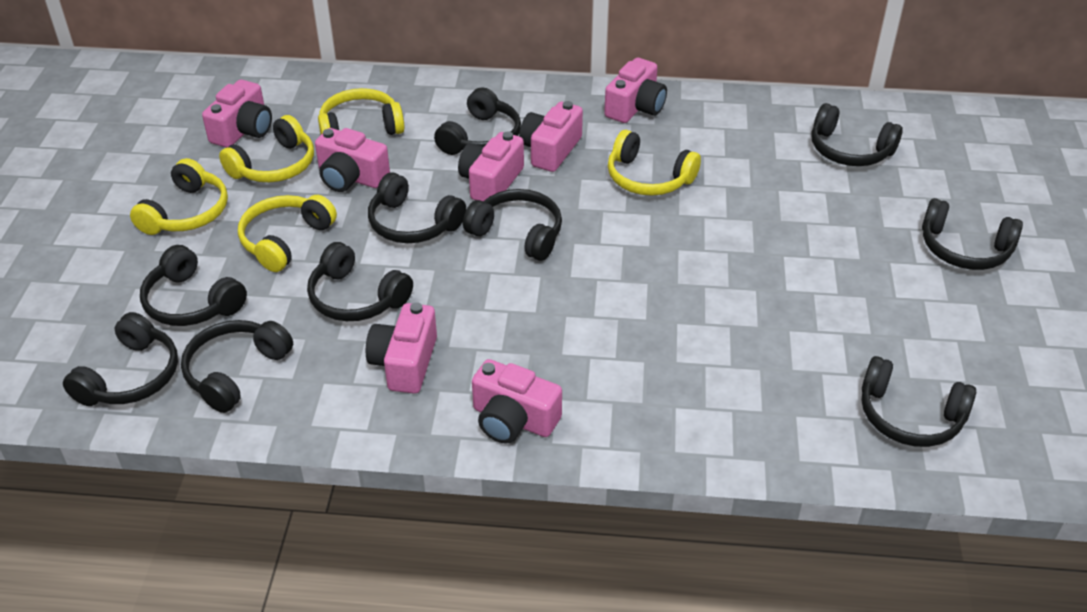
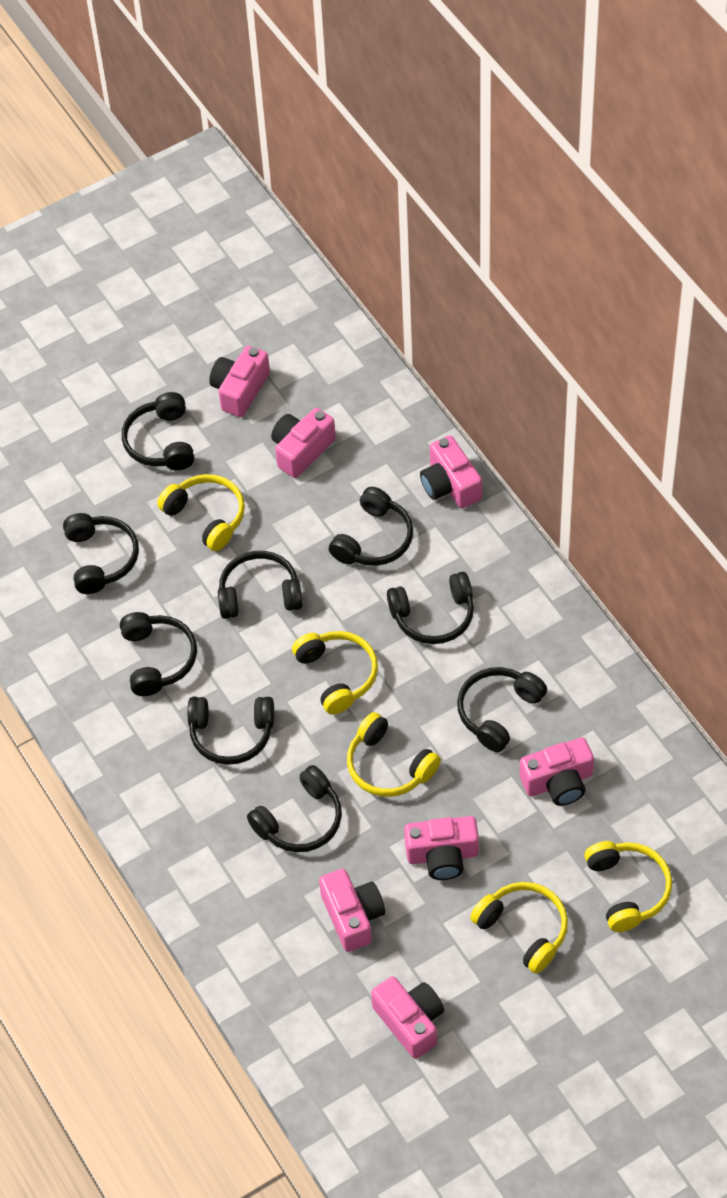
black headphones: [63,312,178,406] [140,245,247,326] [181,320,293,413] [307,242,413,321] [368,172,466,243] [434,87,521,155] [463,189,562,261] [811,103,903,166] [861,356,976,447] [922,198,1023,270] = 10 -> [63,513,139,594] [120,612,197,696] [122,392,194,470] [188,697,274,765] [218,551,303,619] [247,765,342,852] [329,487,413,566] [387,572,474,644] [457,667,547,752] = 9

